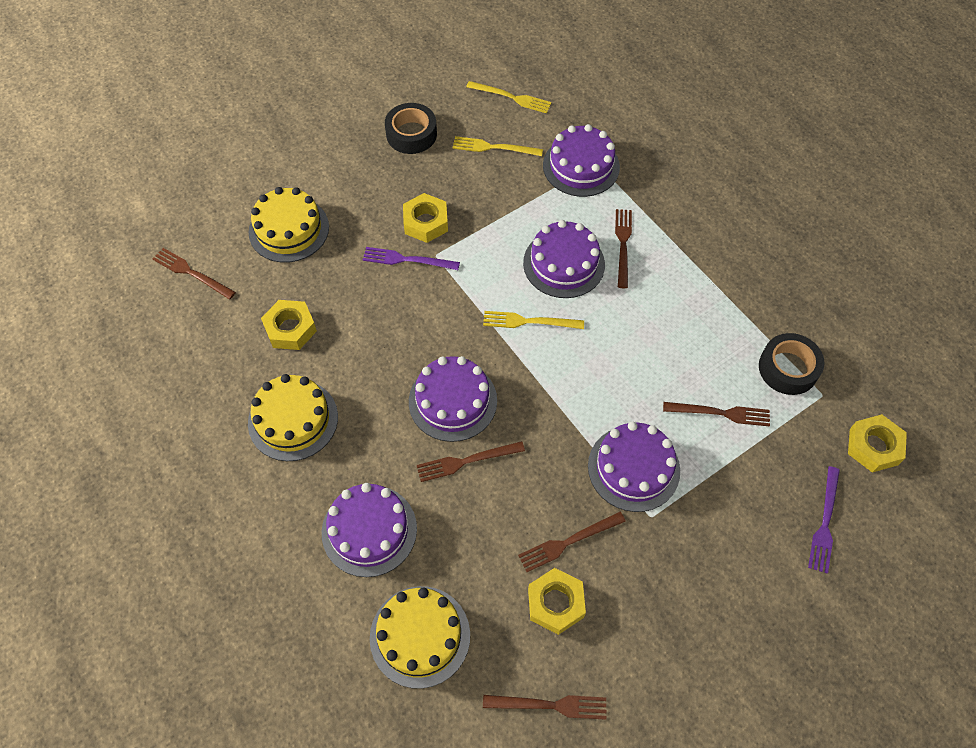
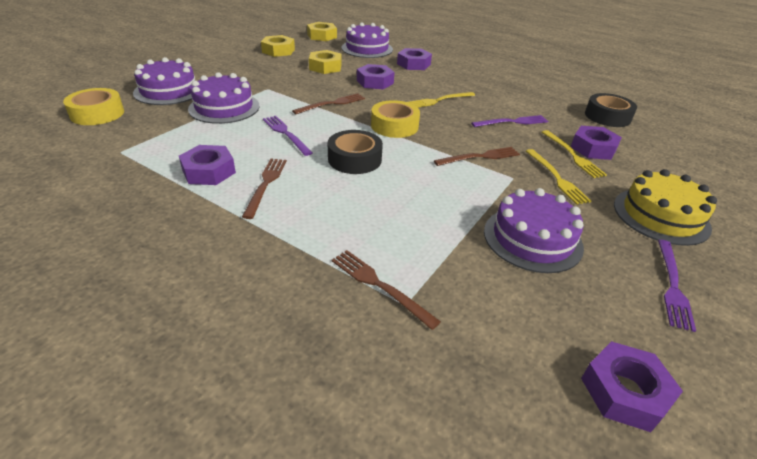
brown fork: [153,248,236,300] [417,441,525,482] [483,695,606,720] [518,512,626,572] [615,209,632,288] [663,402,770,427] = 6 -> [242,159,287,219] [292,93,365,114] [332,250,441,330] [434,147,520,166] = 4
purple cake: [322,483,417,577] [409,356,497,442] [523,220,605,298] [543,124,620,197] [588,421,680,512] = 5 -> [133,57,196,105] [188,72,259,124] [342,22,393,58] [484,188,584,273] = 4
purple fork: [363,247,460,270] [808,466,840,574] = 2 -> [263,116,313,156] [471,115,548,127] [658,240,696,332] = 3
purple nut: none = 0 -> [179,145,236,185] [357,64,395,89] [397,48,432,70] [571,126,622,160] [581,341,683,432] = 5
yellow cake: [248,374,338,461] [249,187,329,263] [370,586,470,689] = 3 -> [614,169,717,246] = 1
yellow nut: [261,300,317,350] [403,193,448,243] [528,568,586,635] [848,414,907,472] = 4 -> [261,35,295,57] [307,22,337,41] [309,50,342,74] = 3
yellow tape: none = 0 -> [63,88,124,125] [371,100,420,138] = 2

